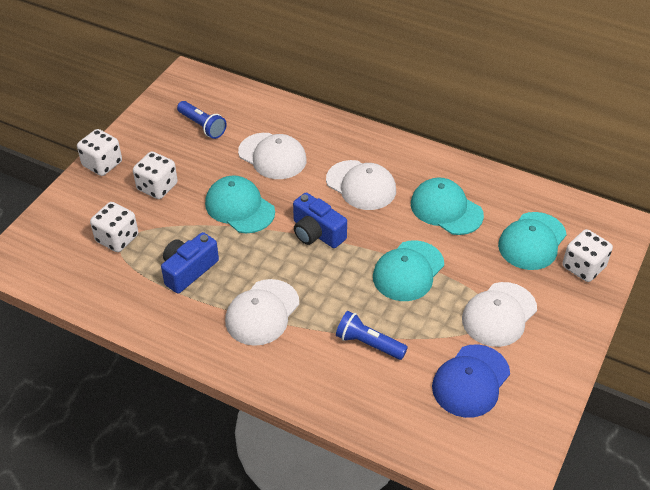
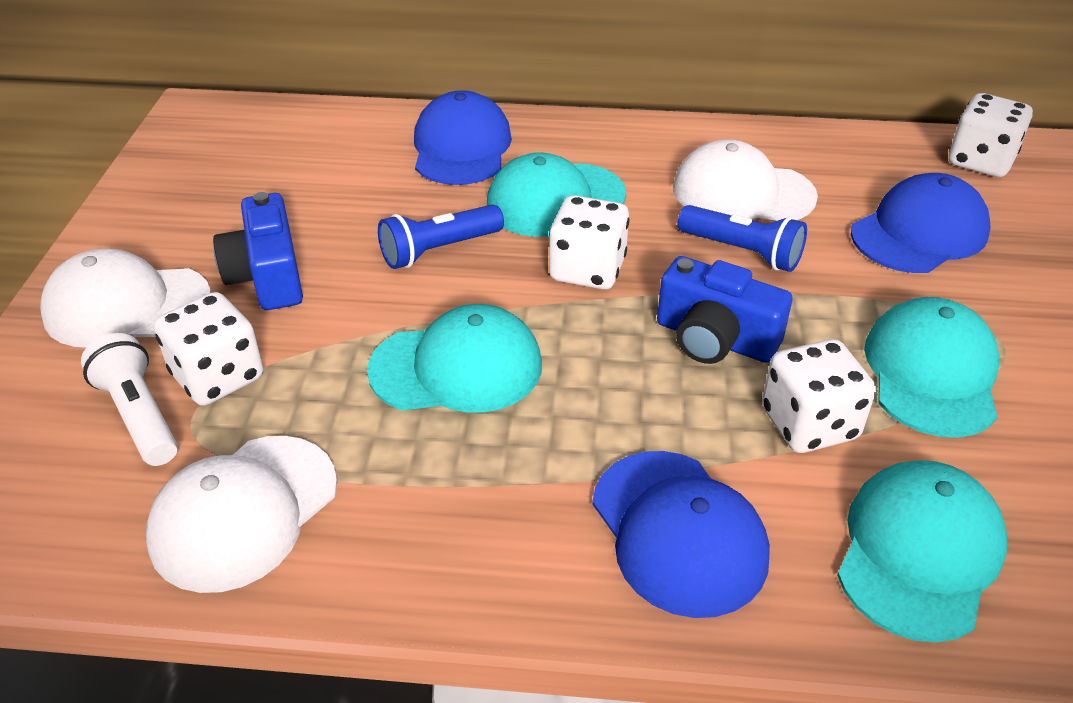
blue cap: [432,344,510,418] = 1 -> [414,90,512,185] [592,451,770,618] [851,173,991,273] = 3
white cap: [225,279,299,346] [238,133,307,179] [326,160,396,210] [462,282,537,347] = 4 -> [40,248,211,348] [146,436,337,593] [673,139,818,221] = 3
white flashlight: none = 0 -> [81,333,178,466] = 1

